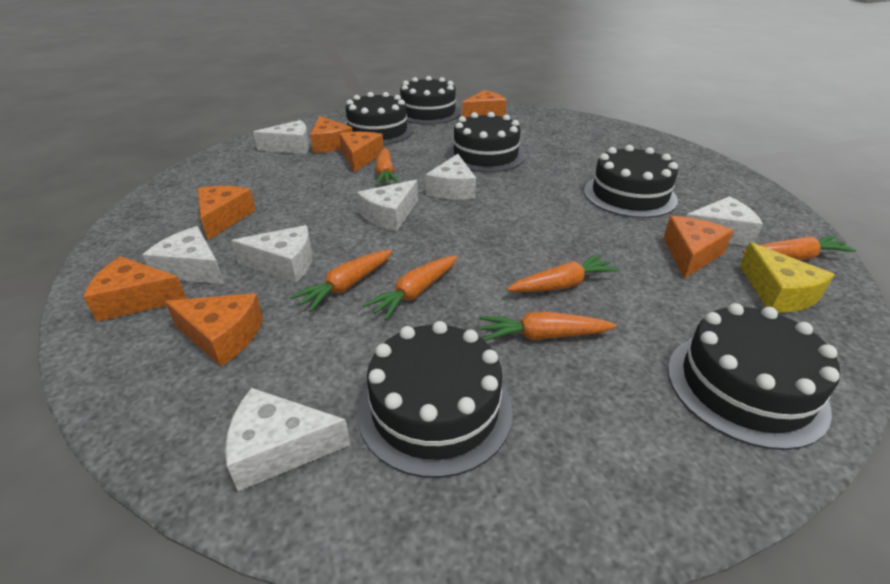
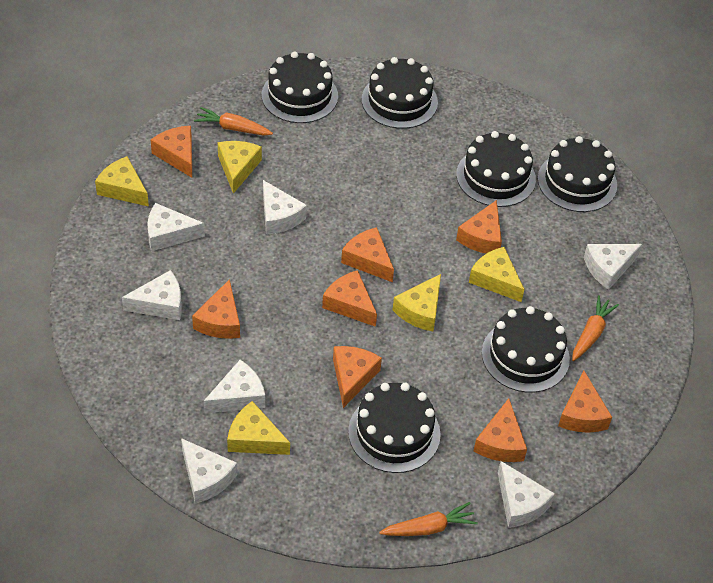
orange carrot: [290,250,393,312] [362,255,457,320] [375,148,399,186] [479,312,617,341] [507,254,619,292] [743,236,856,260] = 6 -> [194,107,273,136] [379,502,478,536] [572,295,619,361] = 3
orange cheese: [84,256,187,322] [165,293,263,366] [198,186,256,240] [310,116,353,153] [339,132,384,172] [462,90,506,118] [663,216,734,279] = 7 -> [151,126,192,178] [192,279,240,339] [322,270,377,327] [333,346,382,408] [341,227,394,282] [456,200,502,254] [474,398,527,462] [558,370,612,433] = 8
yellow cheese: [740,242,835,313] = 1 -> [95,156,149,207] [218,141,262,194] [227,401,290,455] [393,274,441,331] [469,247,524,302] = 5

